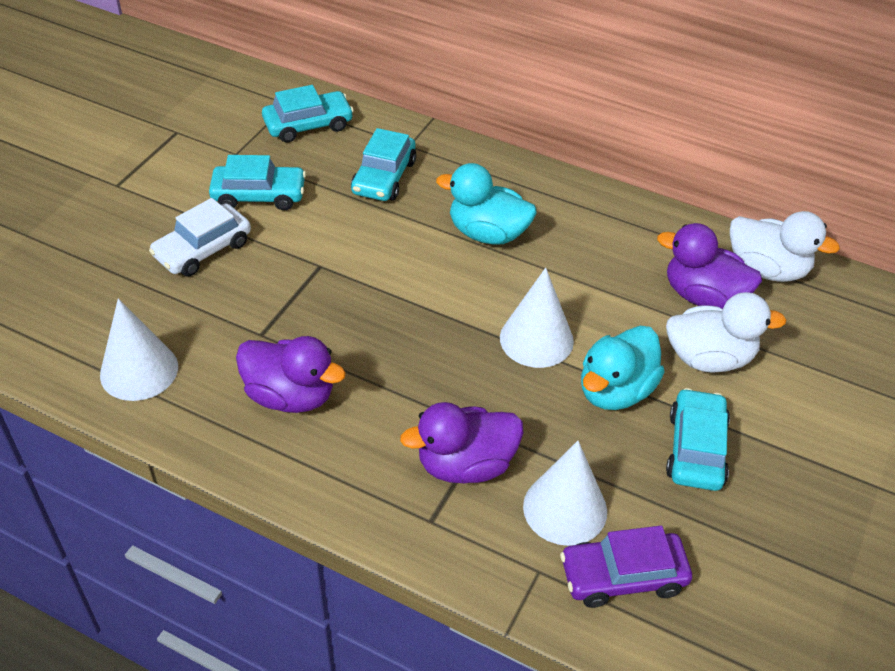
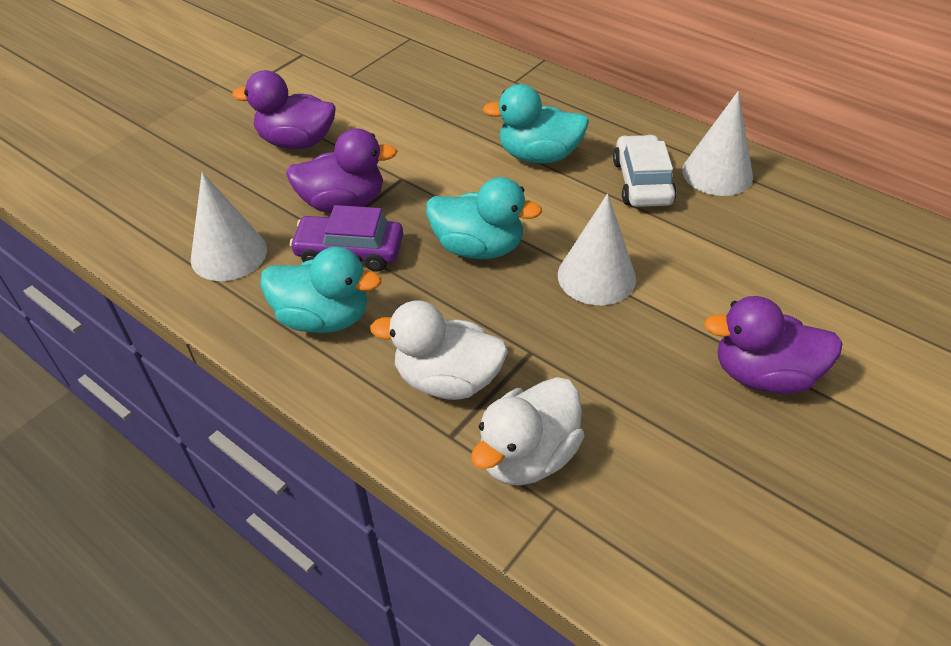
turquoise car: [209,155,306,210] [262,85,354,143] [351,128,416,201] [666,388,730,491] = 4 -> none = 0
turquoise duck: [436,163,536,245] [581,326,665,410] = 2 -> [260,247,381,333] [426,177,542,259] [483,84,589,163] = 3

